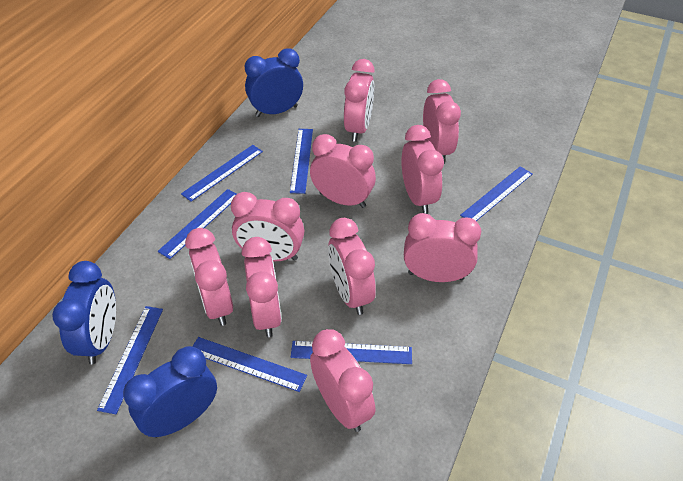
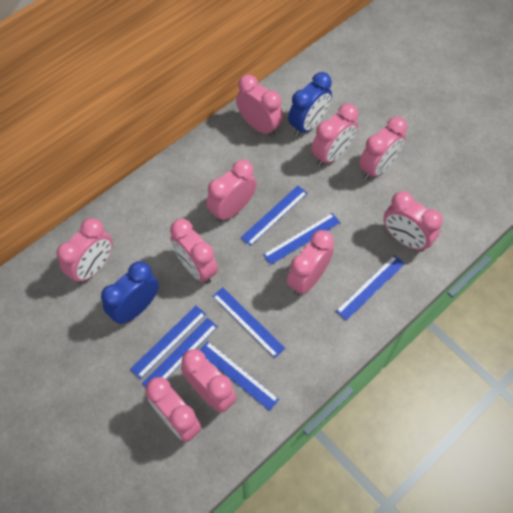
blue clock: [52,261,116,364] [123,346,217,438] [245,48,303,117] = 3 -> [101,261,159,324] [288,72,332,136] = 2

